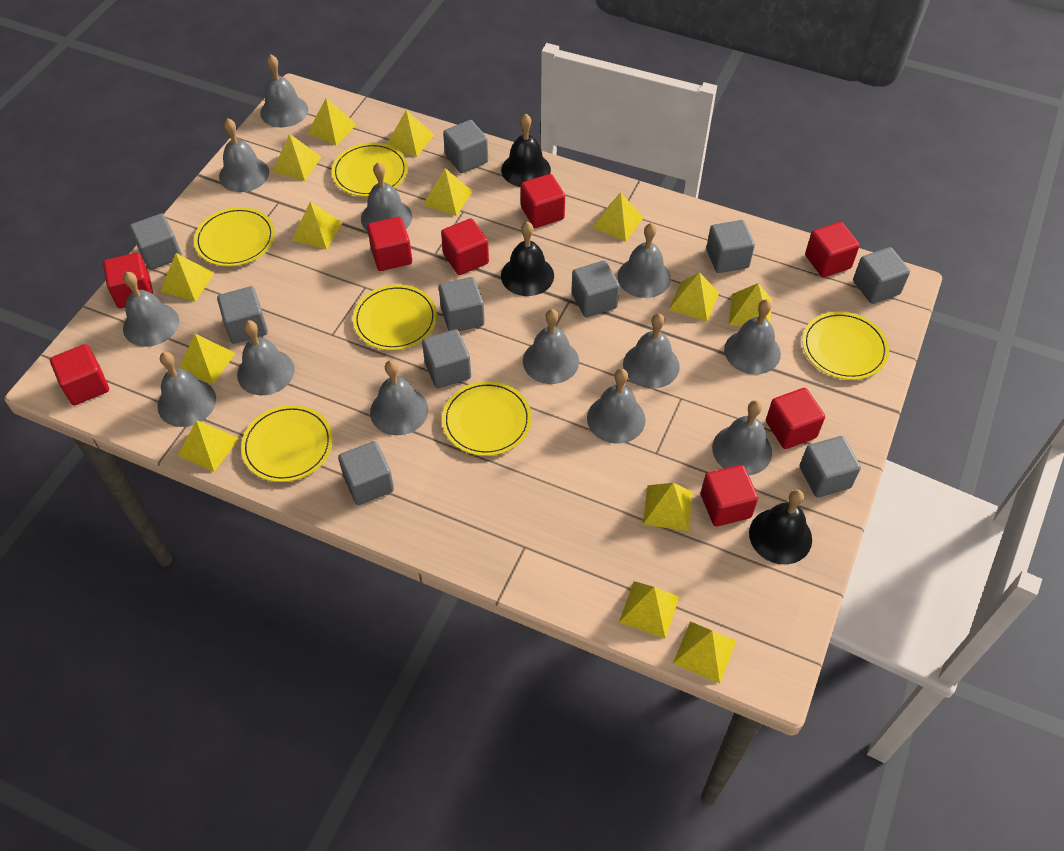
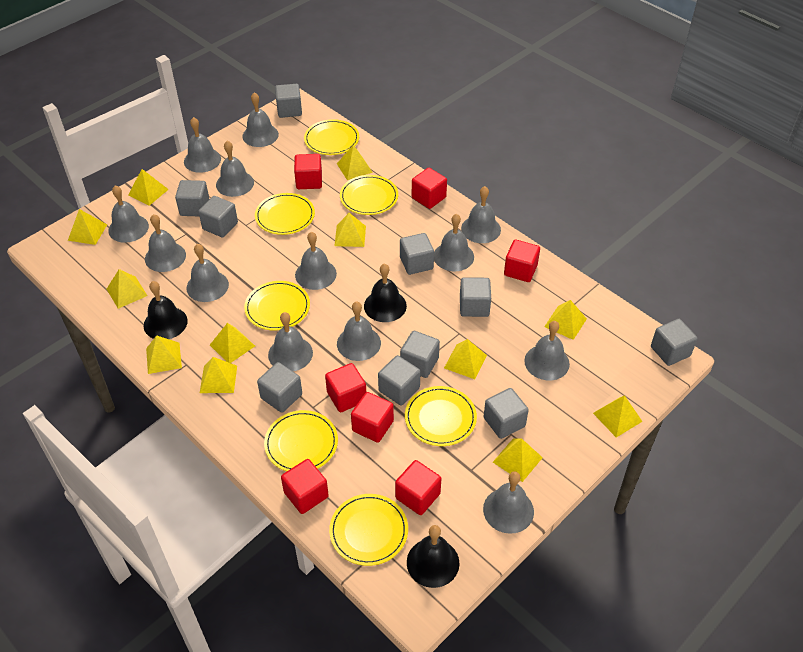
red cube: [50,344,109,405] [103,253,153,308] [367,217,412,271] [441,218,489,275] [521,174,565,228] [701,465,758,527] [766,388,825,449] [805,222,860,277] = 8 -> [281,459,329,514] [294,154,322,189] [325,363,366,412] [351,392,394,443] [395,460,441,515] [412,168,447,209] [504,240,540,282] = 7
yellow plate: [194,207,275,267] [241,405,333,482] [332,143,408,197] [353,284,437,350] [442,381,532,456] [802,312,889,380] = 6 -> [244,281,310,330] [255,193,315,235] [264,410,338,471] [304,119,359,155] [329,494,408,566] [340,175,398,215] [405,386,477,446] = 7
yellow pyramid: [160,253,215,302] [177,420,239,472] [179,334,236,384] [272,134,321,181] [292,202,342,250] [307,98,357,145] [387,110,434,157] [423,168,473,216] [592,193,644,242] [619,581,679,639] [643,483,693,531] [669,272,719,322] [673,621,736,684] [729,283,772,327] = 14 -> [68,209,107,245] [107,269,147,309] [128,169,169,206] [146,336,182,374] [200,357,237,393] [210,323,255,363] [335,213,366,247] [337,145,373,180] [444,339,487,379] [493,438,543,482] [544,300,587,340] [593,395,643,437] = 12

